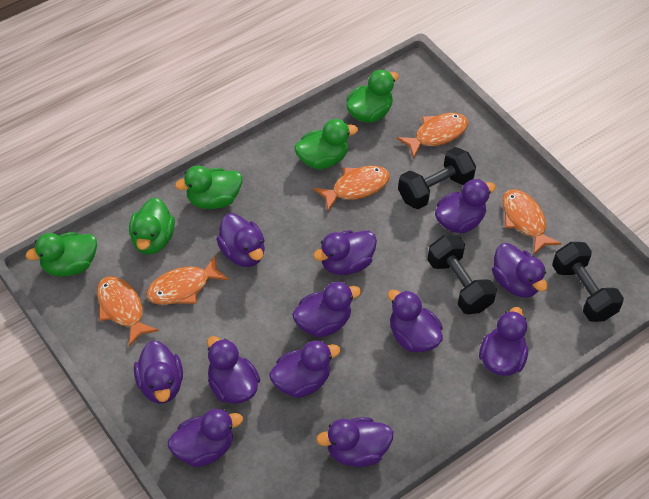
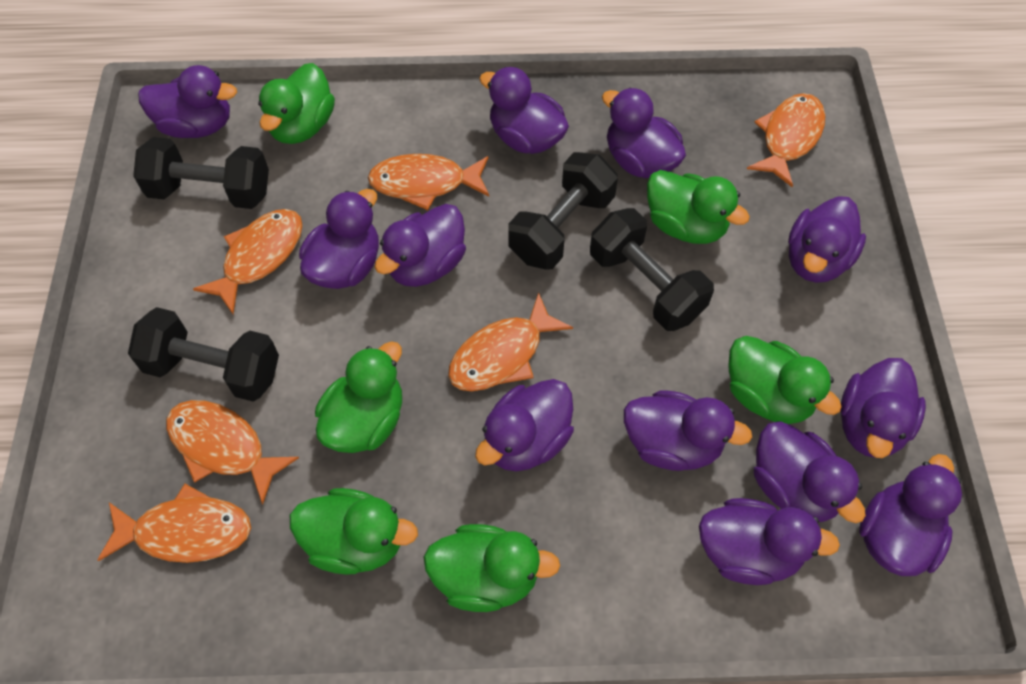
black dumbbell: [398,147,476,209] [427,235,497,314] [552,242,624,322] = 3 -> [128,307,279,402] [133,137,269,209] [508,152,618,270] [590,208,714,331] = 4
green duck: [26,232,97,276] [129,197,175,254] [175,166,242,209] [294,119,358,169] [346,69,399,123] = 5 -> [258,63,335,144] [290,488,418,575] [315,341,402,453] [423,524,560,612] [647,170,750,244] [728,336,842,424] = 6
orange fish: [97,276,159,346] [146,256,229,305] [313,166,390,211] [396,113,468,159] [503,189,562,254] = 5 -> [98,484,251,563] [166,400,299,504] [193,209,303,315] [368,154,489,210] [448,292,573,391] [747,93,825,187] = 6

